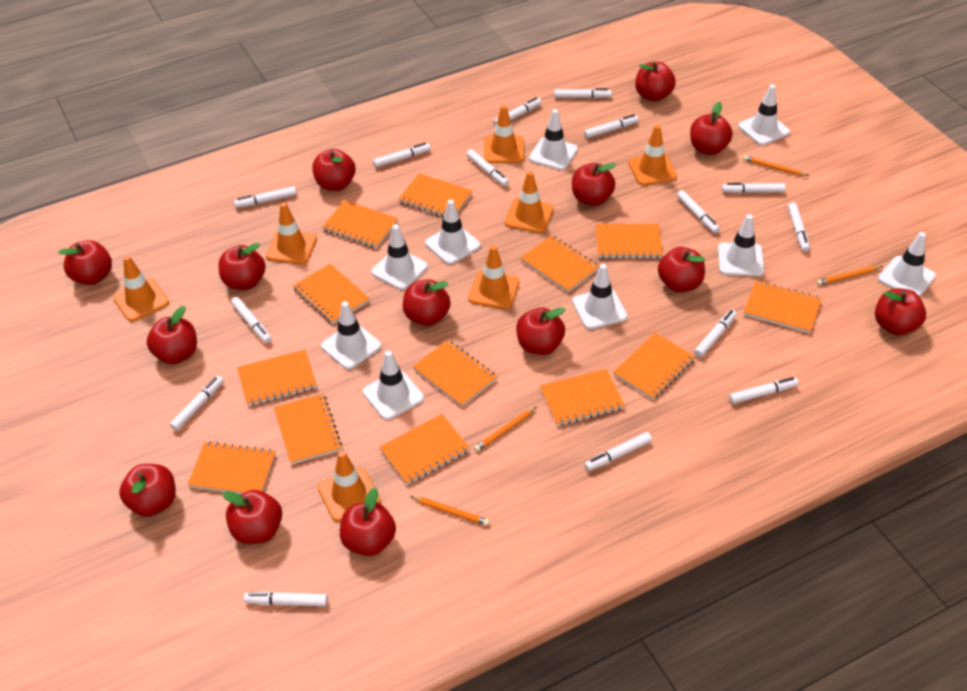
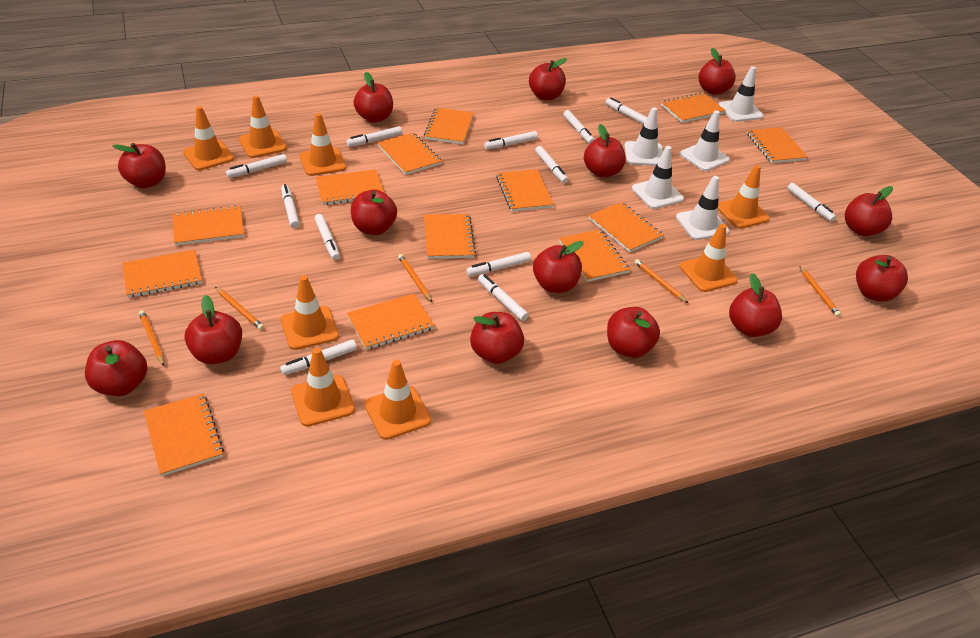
orange pencil: [410,496,490,526] [474,407,536,452] [743,156,809,176] [817,266,883,285] = 4 -> [139,310,164,366] [215,287,264,330] [398,254,432,302] [634,259,689,304] [800,266,841,317] = 5
orange traffic cone: [113,255,169,322] [266,202,317,265] [318,451,381,522] [468,245,520,309] [484,105,524,163] [505,171,554,233] [628,125,677,186] = 7 -> [183,106,234,170] [239,95,287,158] [281,275,339,350] [291,347,355,427] [300,113,346,176] [364,360,431,440] [680,224,738,292] [718,165,770,228] = 8
white marker: [170,376,224,431] [231,297,272,343] [234,186,297,208] [244,592,328,606] [373,143,431,168] [466,149,509,186] [493,97,542,127] [554,88,612,98] [584,114,639,138] [584,432,652,471] [677,190,720,233] [694,309,737,357] [722,183,786,193] [729,377,798,404] [788,203,810,252] = 15 -> [226,154,287,178] [280,340,357,375] [281,184,300,228] [314,214,340,260] [346,126,402,147] [466,252,531,276] [478,274,529,321] [484,131,538,150] [535,146,568,183] [563,110,595,144] [605,98,647,124] [787,183,836,222] = 12
white traffic cone: [321,301,381,369] [363,351,424,420] [371,224,428,290] [425,199,480,265] [529,109,578,170] [572,264,627,329] [718,214,764,276] [738,84,790,145] [878,232,936,297] = 9 -> [624,107,663,166] [632,146,684,209] [676,176,729,240] [680,110,730,171] [719,66,763,122] = 5

